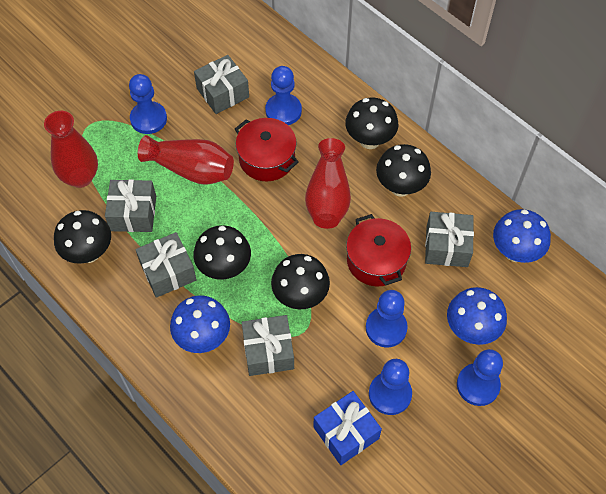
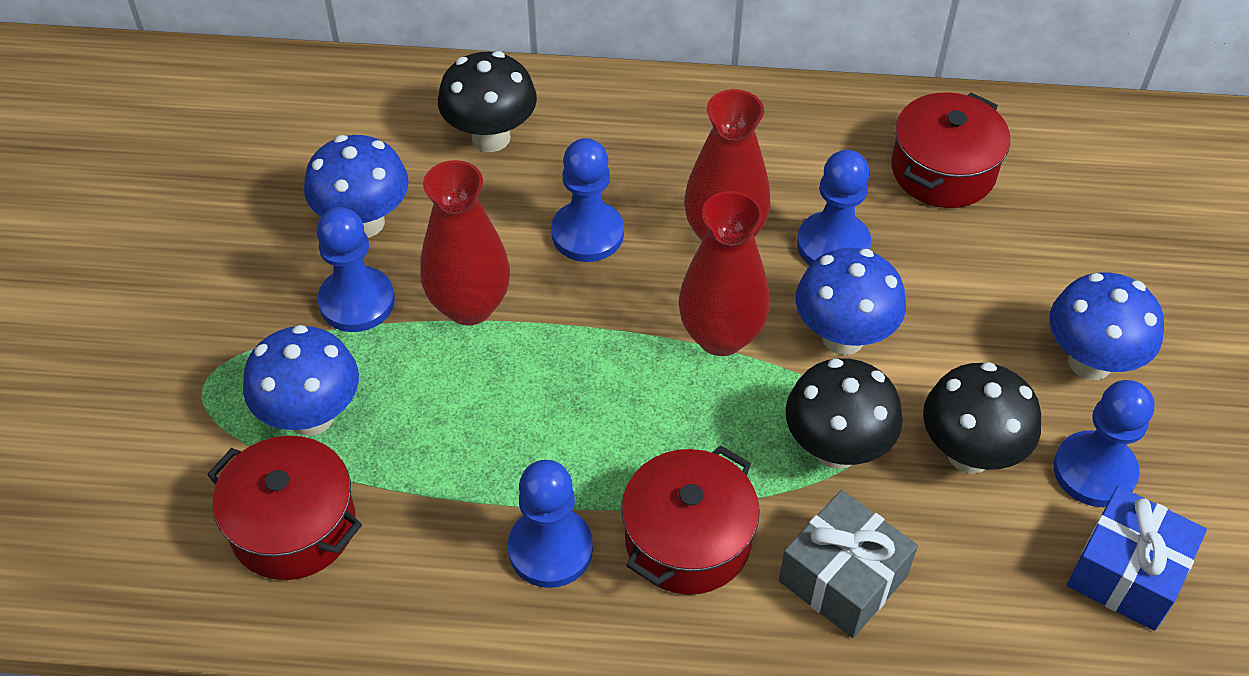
black mushroom: [54,210,111,264] [193,225,251,280] [271,254,330,309] [345,98,398,149] [376,144,431,197] = 5 -> [438,51,537,152] [785,358,903,469] [923,362,1041,474] = 3
blue mushroom: [170,295,230,353] [447,287,507,345] [493,209,551,263] = 3 -> [243,325,359,436] [304,135,409,238] [796,248,906,355] [1049,272,1164,380] = 4
grey gift: [105,179,156,232] [135,232,197,298] [194,55,249,114] [241,315,294,376] [425,212,474,267] = 5 -> [779,490,918,638] = 1
red pot: [235,118,299,181] [346,214,411,287] = 2 -> [207,436,362,580] [621,445,760,595] [891,92,1010,208] = 3

